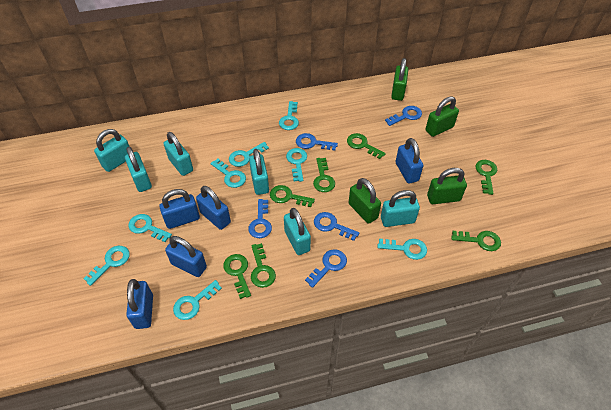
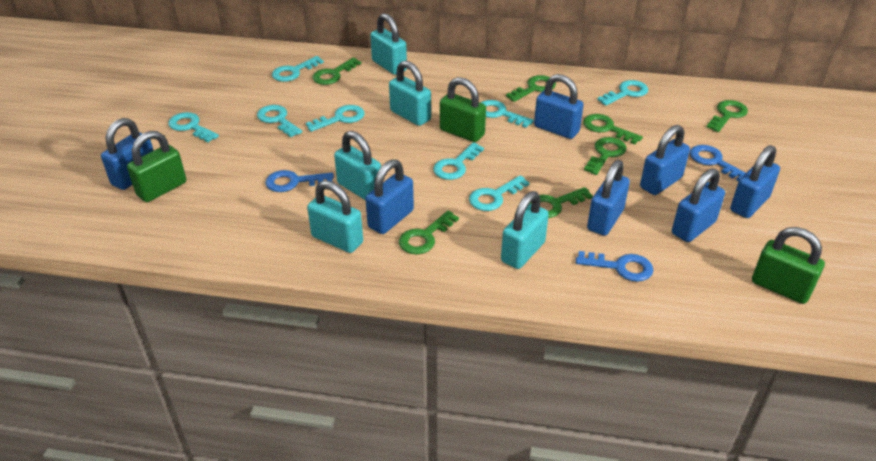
blue key: [248,199,272,238] [296,133,338,151] [305,249,347,288] [314,212,359,241] [385,106,422,126] = 5 -> [265,170,334,192] [576,251,653,282] [690,145,746,182] = 3
blue padlock: [126,279,153,329] [160,189,200,229] [165,236,207,277] [196,186,231,230] [395,138,423,184] = 5 -> [101,118,154,190] [365,159,414,234] [534,74,584,139] [587,160,630,236] [640,125,690,195] [672,168,725,242] [730,145,780,218] = 7
green padlock: [349,178,381,224] [391,58,409,101] [425,96,459,137] [427,168,467,204] = 4 -> [127,131,186,202] [440,77,486,142] [752,227,825,304] = 3
turquoise padlock: [94,129,130,172] [125,147,152,192] [164,132,193,176] [249,149,269,195] [284,208,311,255] [381,190,420,227] = 6 -> [307,180,363,253] [334,131,381,200] [370,13,407,75] [389,61,431,126] [501,191,549,269] = 5

